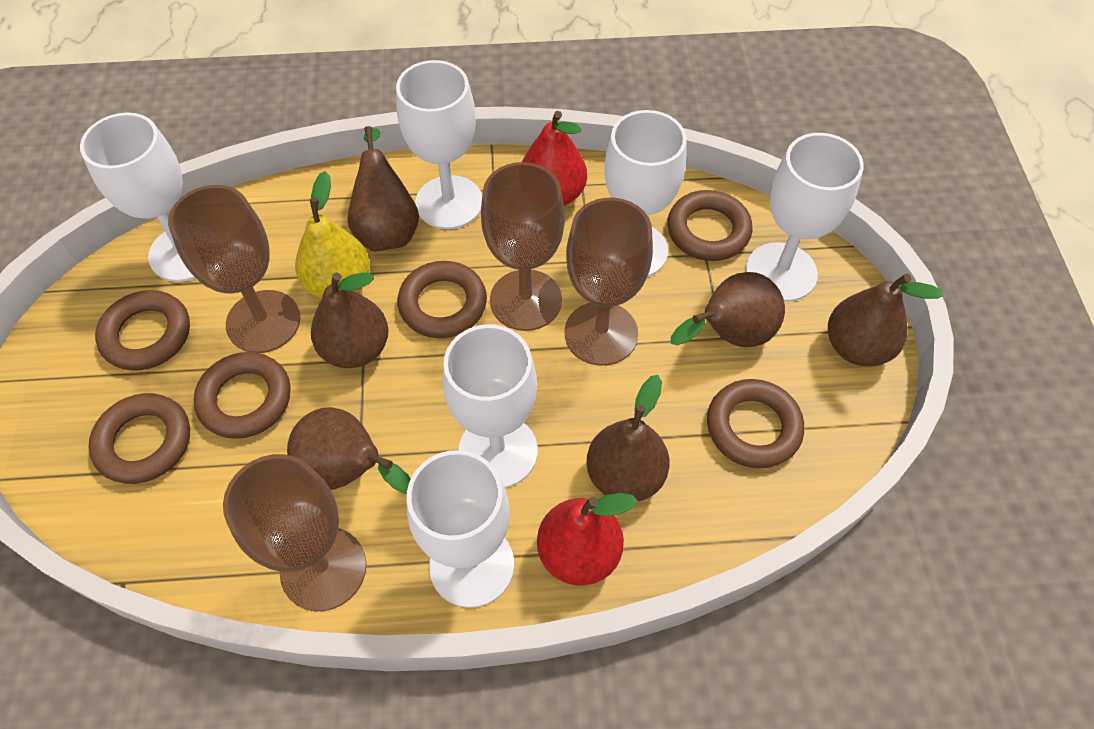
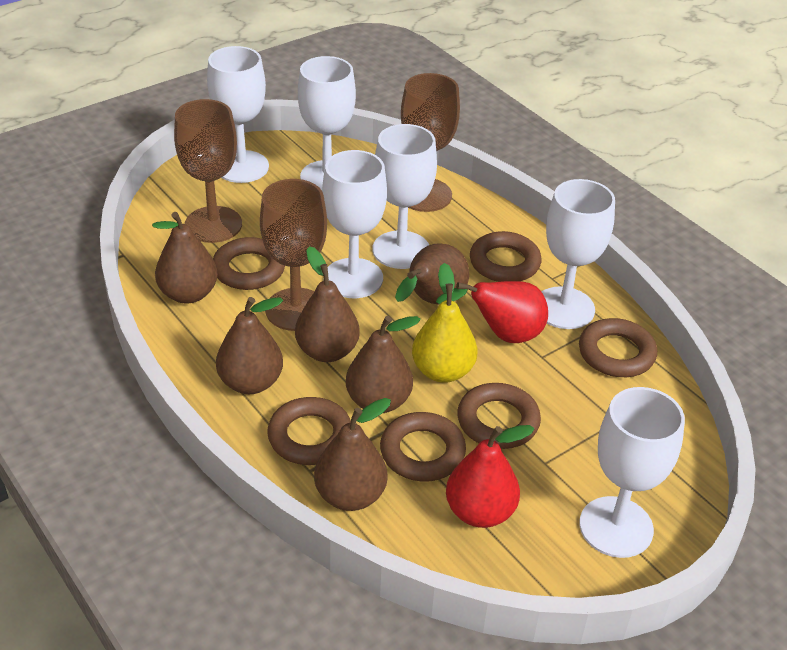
brown goblet: [168,185,300,353] [223,454,366,611] [481,162,565,331] [565,198,653,366] = 4 -> [174,99,242,243] [260,179,327,331] [401,73,460,212] = 3

